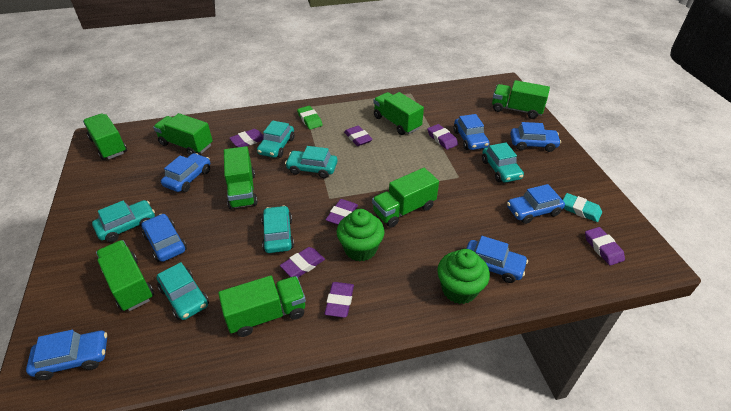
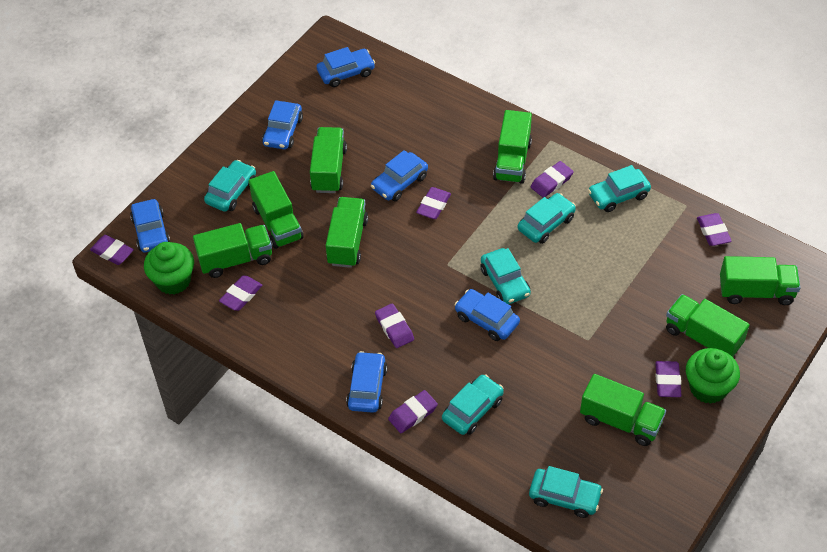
blue car: [26,330,107,380] [141,214,187,262] [161,153,210,192] [454,114,489,150] [466,236,528,283] [507,184,565,224] [510,122,561,152] = 7 -> [130,199,170,252] [262,100,303,149] [316,47,375,87] [346,351,387,413] [371,150,428,201] [454,289,520,341] = 6
green eraser: [297,106,322,130] = 1 -> none = 0
purple eraser: [229,129,263,147] [280,247,325,278] [325,282,354,318] [326,199,358,225] [344,125,373,146] [427,124,458,150] [585,227,625,266] = 7 -> [90,235,134,265] [219,276,262,311] [375,303,414,348] [388,390,438,433] [416,187,451,219] [531,161,574,198] [655,361,682,397] [697,213,732,246] = 8
turquoise eraser: [563,193,602,222] = 1 -> none = 0

